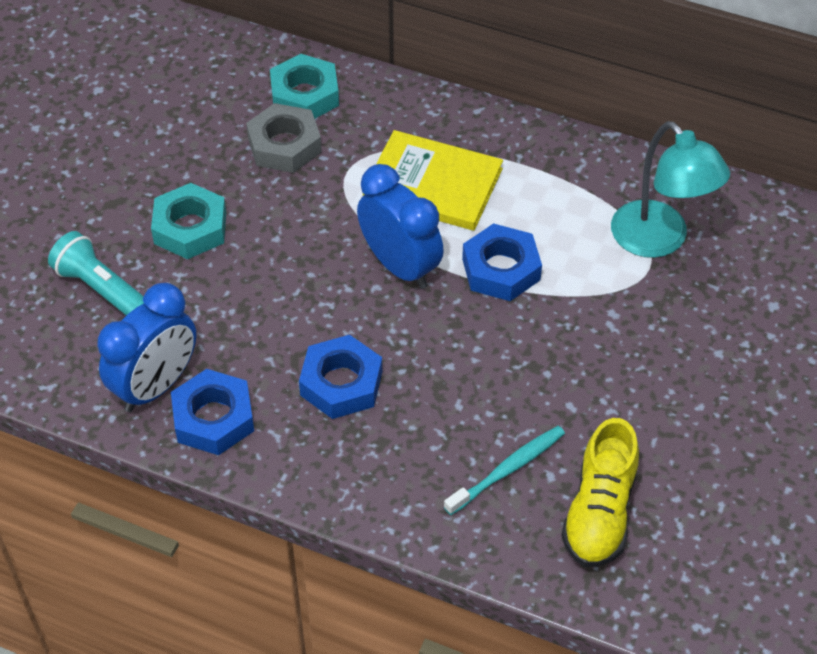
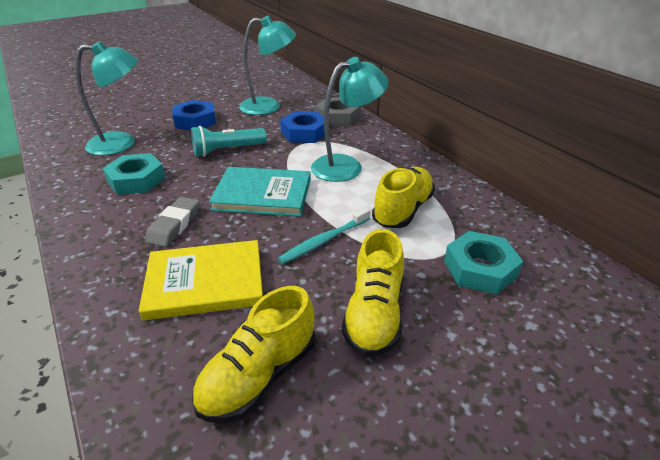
blue clock: [97,283,196,412] [357,164,444,289] = 2 -> none = 0
blue nut: [171,369,254,455] [299,335,382,419] [462,223,542,301] = 3 -> [172,100,216,130] [280,111,325,143] = 2
grey eraser: none = 0 -> [145,197,200,247] = 1
turquoise book: none = 0 -> [209,167,311,216] = 1
turquoise lamp: [611,121,730,258] = 1 -> [75,41,138,156] [239,15,296,115] [311,57,389,182] = 3
yellow shoe: [561,418,639,567] = 1 -> [192,286,315,423] [342,229,404,357] [372,167,435,228] = 3

